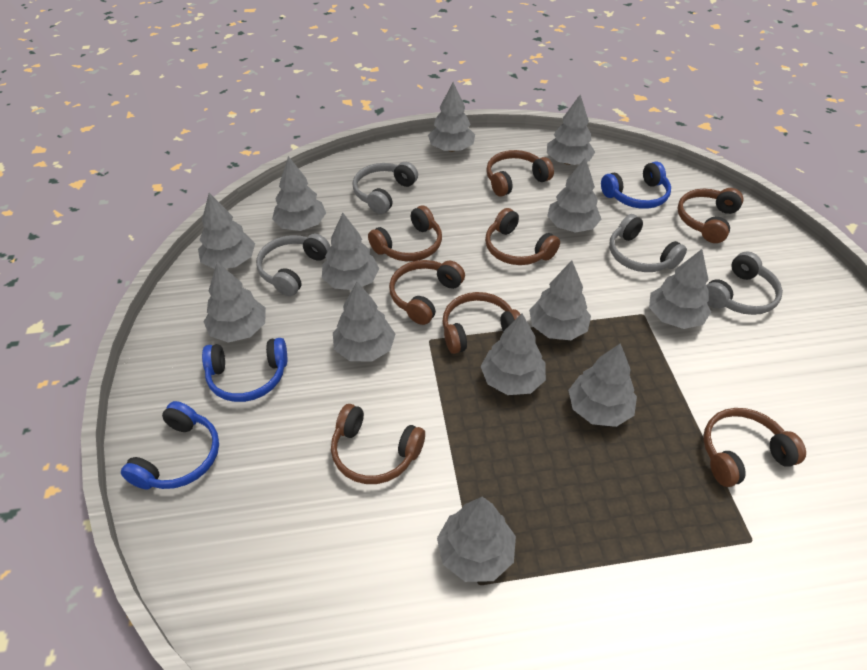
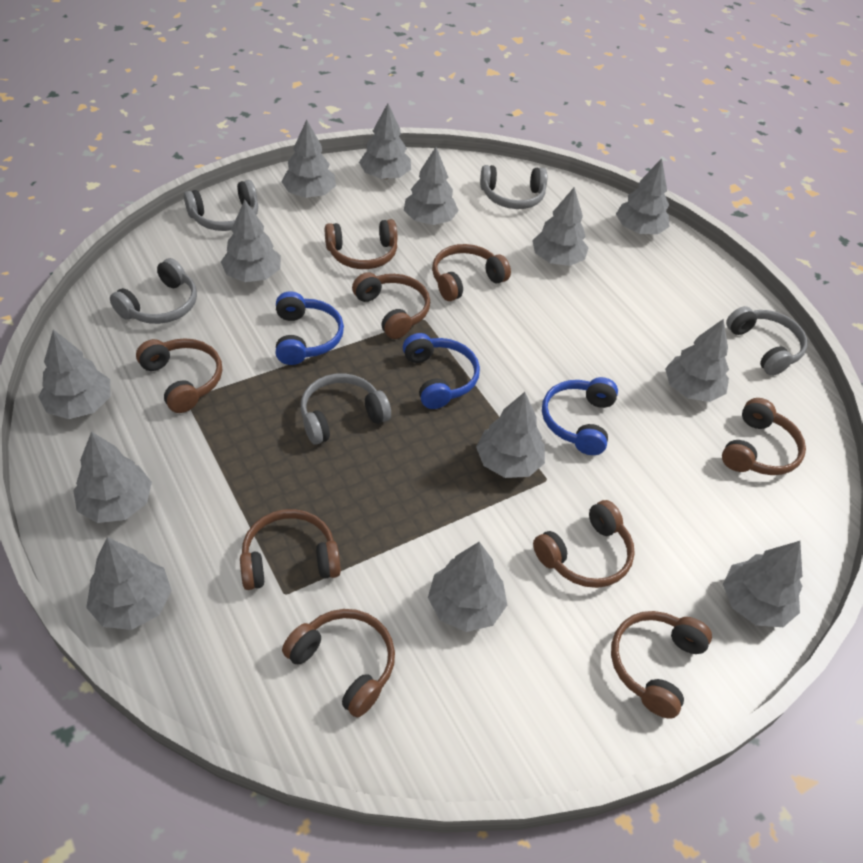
brown headphones: [331,404,425,484] [368,205,442,261] [389,260,465,325] [443,292,520,354] [485,208,560,265] [486,150,554,197] [678,188,744,243] [703,408,806,487] = 8 -> [136,338,222,413] [240,509,341,590] [282,609,395,718] [325,219,397,269] [352,272,430,339] [432,244,511,301] [533,500,635,588] [611,611,712,719] [722,398,806,475] = 9
grey headphones: [256,234,330,296] [353,162,418,214] [609,214,687,272] [706,252,783,315] = 4 -> [110,258,197,324] [184,180,258,231] [301,374,391,445] [480,165,547,209] [726,306,807,376] = 5

